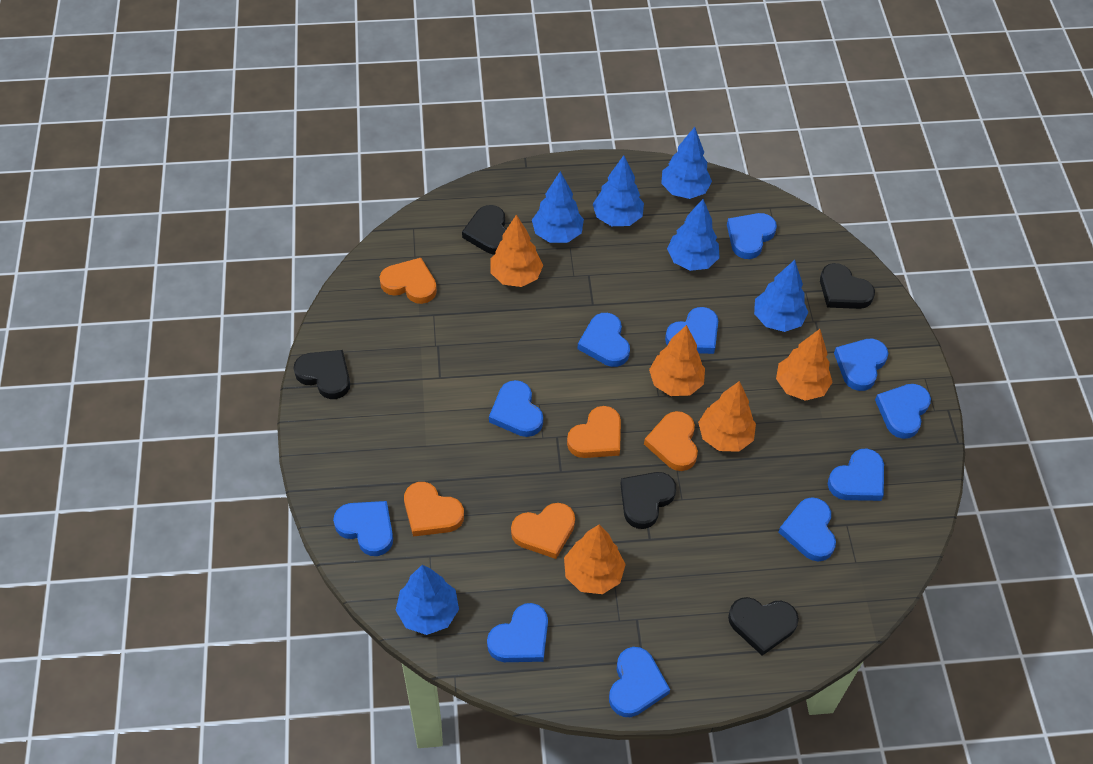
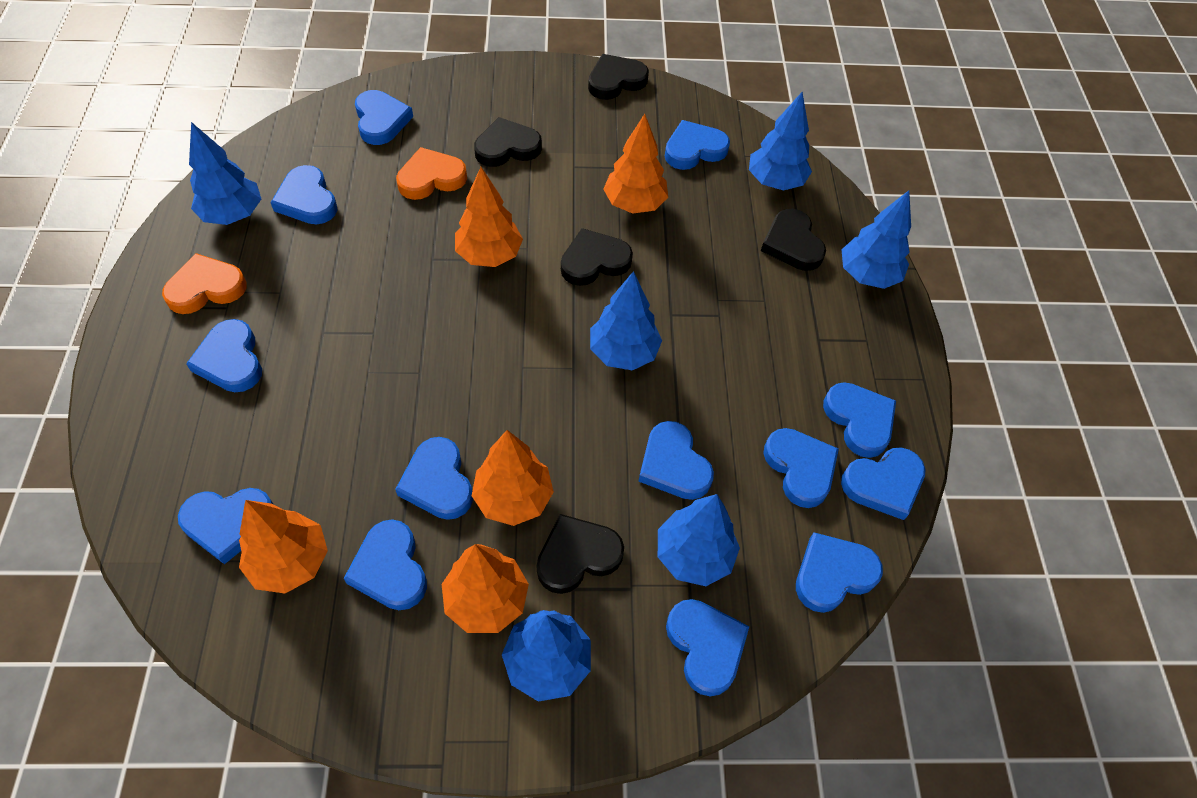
blue heart: [333,501,393,556] [487,603,548,662] [489,380,543,437] [577,313,630,367] [609,647,670,717] [665,307,718,354] [727,213,777,259] [779,497,836,561] [828,449,884,501] [834,339,888,391] [875,384,931,439] = 11 -> [178,488,273,564] [186,319,262,392] [271,165,337,224] [343,519,427,610] [355,90,413,145] [395,437,473,520] [638,421,714,500] [665,120,730,170] [666,599,749,696] [763,428,839,508] [796,532,883,613] [823,382,896,458] [841,447,926,520] = 13
orange heart: [380,258,437,304] [404,482,464,537] [511,503,575,559] [567,406,621,458] [644,411,698,471] = 5 -> [162,253,247,314] [396,147,467,200] = 2

